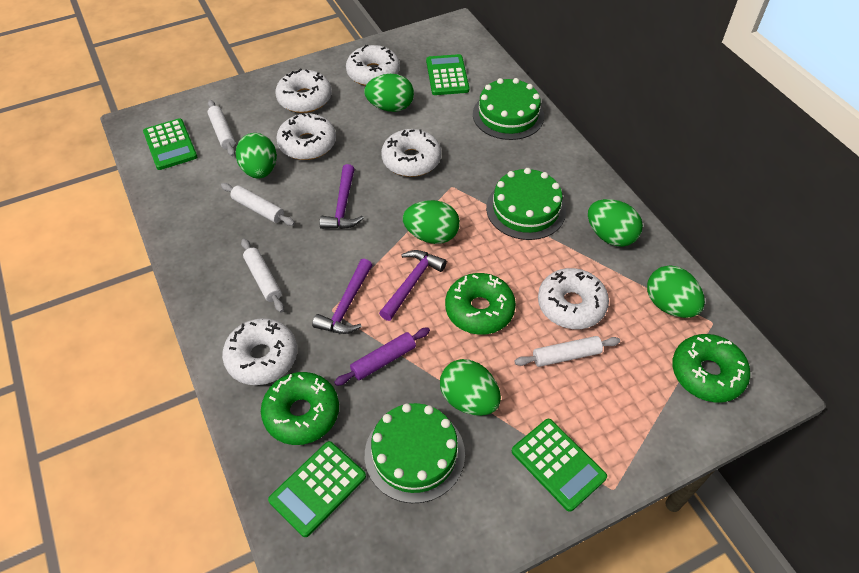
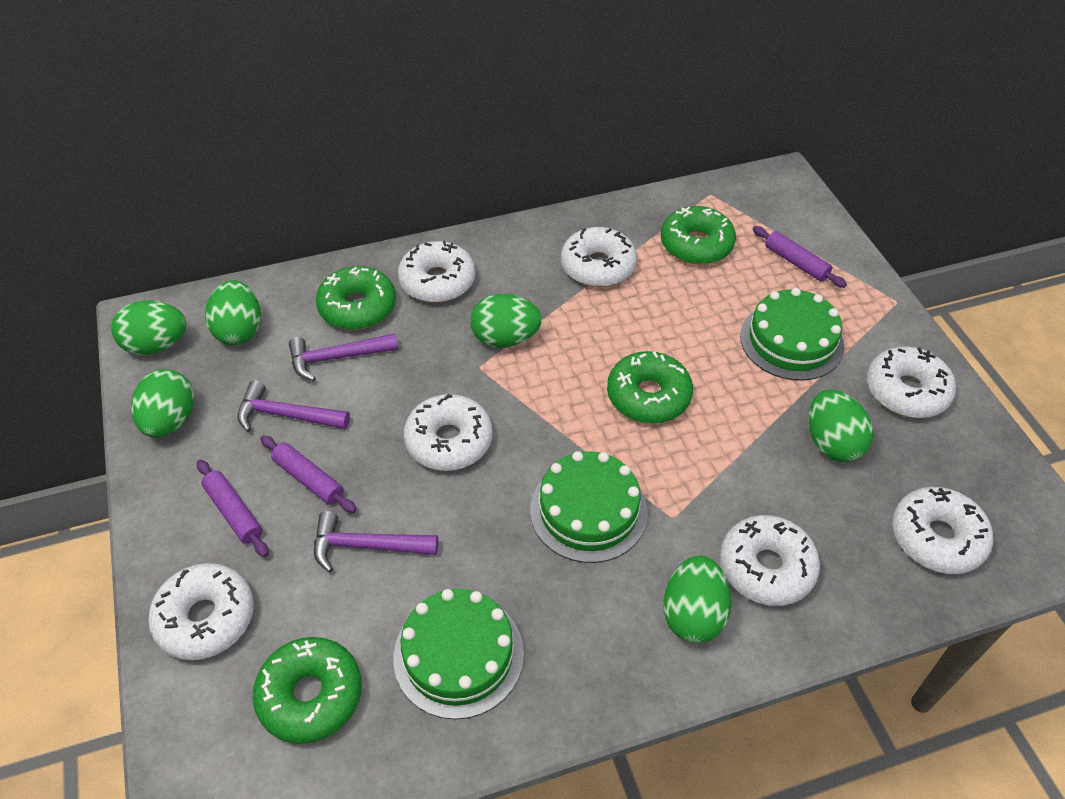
green calculator: [143,118,197,170] [268,441,366,537] [426,54,469,95] [512,419,607,512] = 4 -> none = 0
green donut: [261,372,339,445] [445,273,516,335] [672,334,750,402] = 3 -> [252,637,362,744] [316,266,396,330] [607,351,693,423] [661,206,736,264] = 4
purple rolling pin: [334,328,430,386] = 1 -> [197,459,269,557] [260,435,357,513] [752,226,847,288] = 3
white donut: [222,318,297,385] [275,68,332,113] [276,113,336,160] [346,45,400,86] [381,129,441,177] [538,268,609,329] = 6 -> [148,563,254,660] [398,241,475,303] [404,394,493,471] [561,227,637,287] [720,515,820,606] [867,346,956,418] [893,487,993,574] = 7
white rolling pin: [208,100,235,156] [221,183,295,226] [241,239,284,312] [514,336,620,367] = 4 -> none = 0

